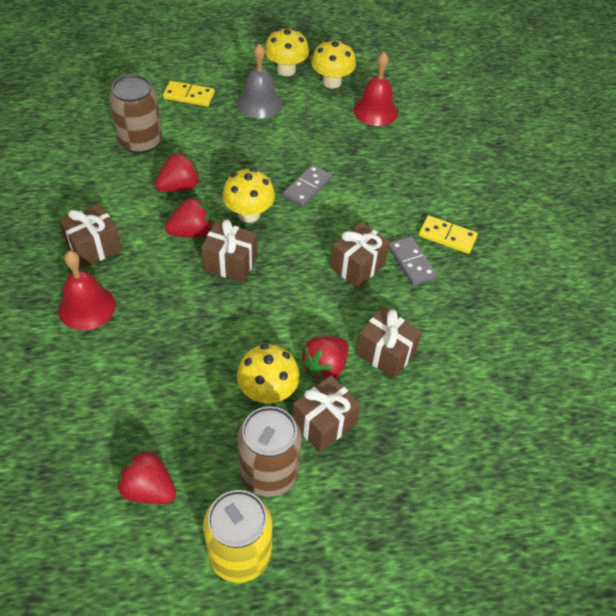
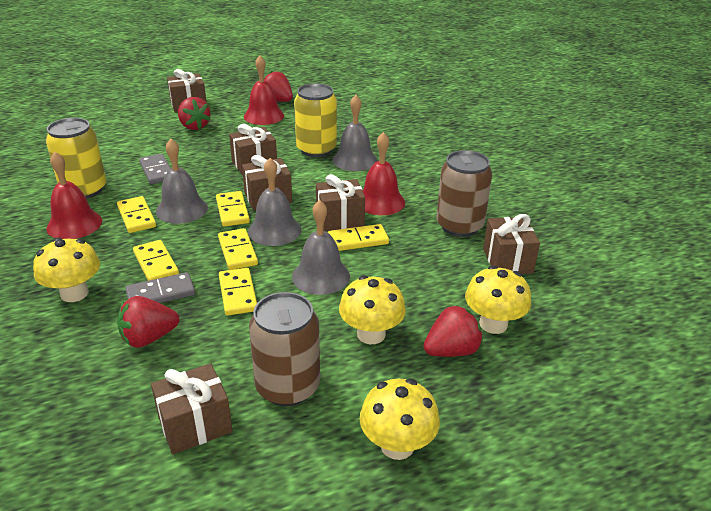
brown gift: [59,204,122,268] [201,220,257,283] [292,375,361,452] [330,222,390,288] [356,307,422,379] = 5 -> [151,363,233,454] [167,69,207,113] [229,124,277,175] [242,155,292,210] [316,174,365,231] [483,214,540,274] = 6
grey bell: [237,44,282,118] = 1 -> [156,139,208,224] [248,158,301,246] [292,200,350,295] [332,95,377,171] = 4
red bell: [58,251,116,330] [353,52,398,126] = 2 -> [46,152,102,239] [244,56,284,125] [363,132,405,215] = 3
yellow can: [203,490,272,583] = 1 -> [46,118,106,199] [294,83,337,157] = 2
yellow domino: [163,81,215,107] [419,215,478,254] = 2 -> [117,196,156,233] [133,240,179,281] [216,191,250,227] [218,228,258,270] [219,268,257,316] [328,224,389,251] = 6

